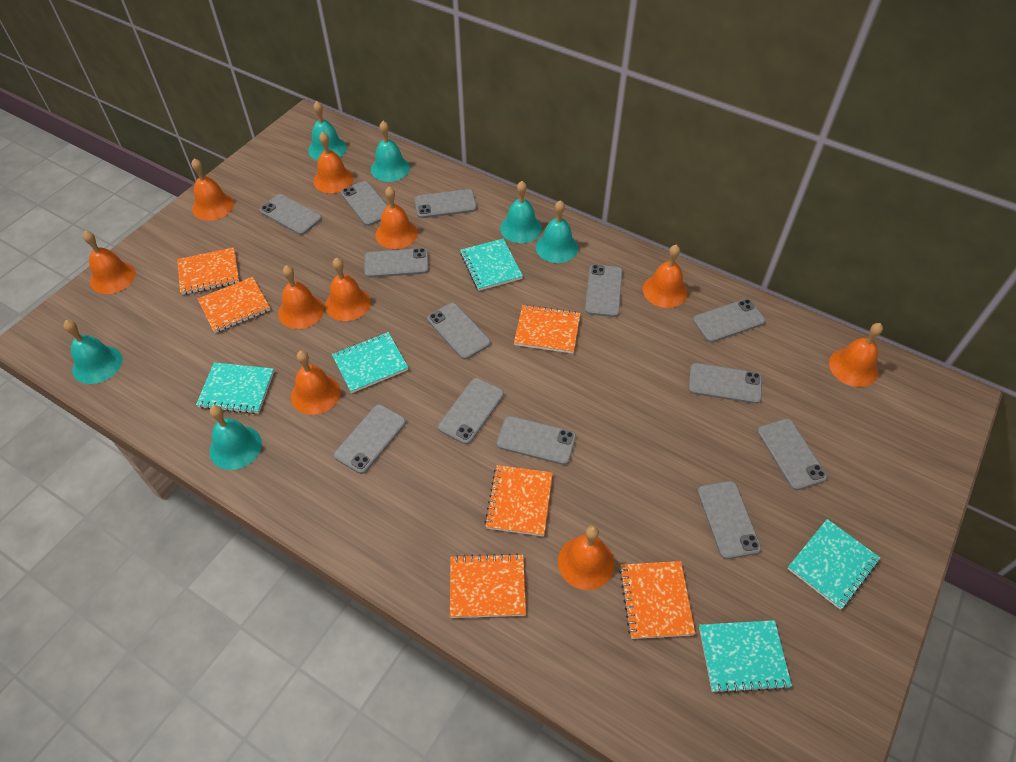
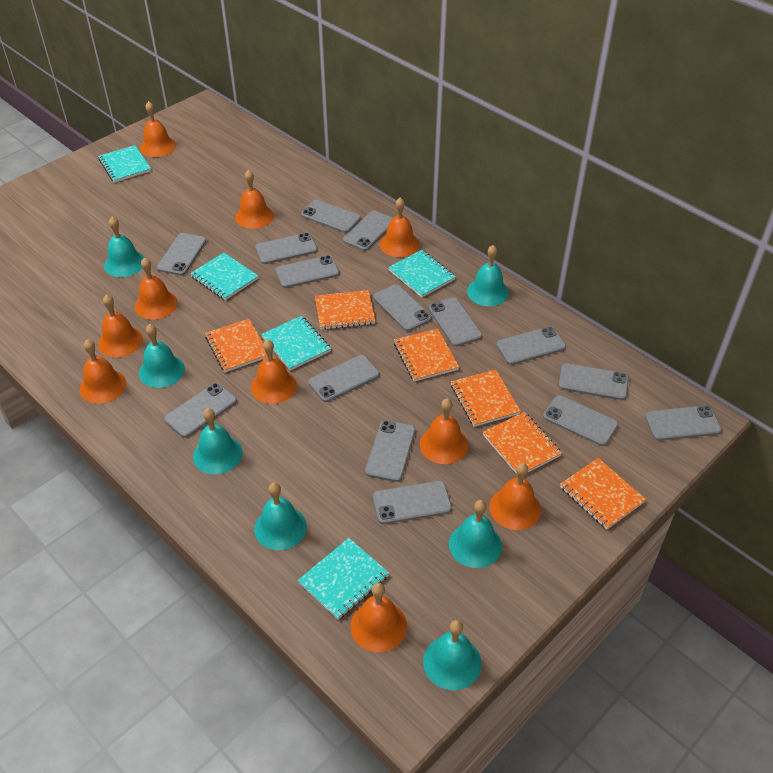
grey phone: [260,194,322,235] [334,404,406,474] [341,181,388,226] [365,248,429,278] [415,189,477,218] [427,303,491,360] [438,378,504,444] [497,416,576,465] [585,265,623,317] [688,363,762,404] [693,299,766,343] [697,481,761,559] [757,418,827,490] = 13 -> [157,233,206,276] [164,383,237,438] [255,233,318,264] [275,255,339,288] [301,200,361,233] [308,355,379,402] [343,211,393,251] [365,420,416,482] [373,284,431,331] [373,481,452,524] [428,297,482,347] [496,327,566,365] [543,395,619,446] [559,363,629,400] [645,405,722,441] = 15
turquoise bell: [64,320,122,384] [209,405,262,470] [308,101,347,161] [371,121,410,182] [500,181,542,243] [536,200,578,263] = 6 -> [104,217,144,277] [139,324,185,388] [193,408,243,474] [254,483,307,550] [423,620,482,690] [449,500,502,568] [467,245,509,306] = 7

